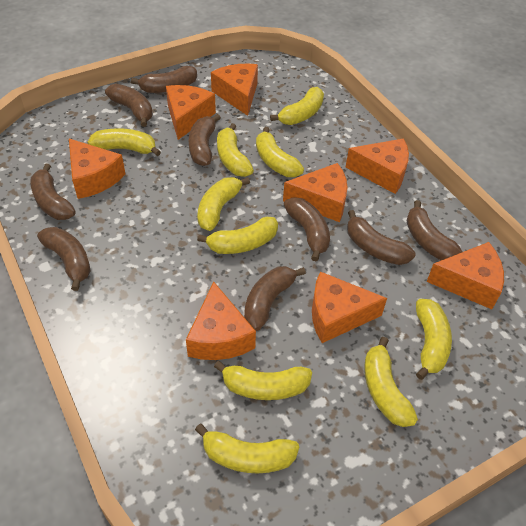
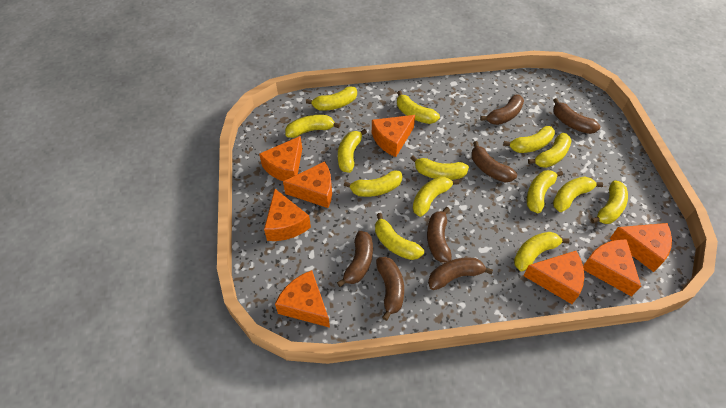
brown banana: [30,163,76,220] [37,227,91,291] [105,84,153,127] [131,66,197,93] [189,114,221,166] [244,266,306,331] [284,197,330,261] [347,210,415,265] [406,200,462,260] = 9 -> [337,231,373,287] [376,257,404,321] [427,207,451,263] [428,258,493,290] [471,141,517,182] [480,95,524,125] [553,98,601,134] = 7
yellow banana: [88,128,161,156] [195,424,300,473] [197,177,250,231] [197,217,278,254] [214,361,312,400] [217,123,254,177] [256,127,304,177] [270,87,324,125] [364,337,418,427] [416,299,452,380] = 10 -> [285,115,341,138] [306,86,357,111] [338,129,367,173] [344,171,402,197] [375,213,424,260] [397,91,440,124] [410,155,469,180] [413,176,459,217] [503,126,555,153] [514,232,569,271] [527,170,563,213] [528,133,571,168] [553,176,603,212] [591,180,628,224] = 14

